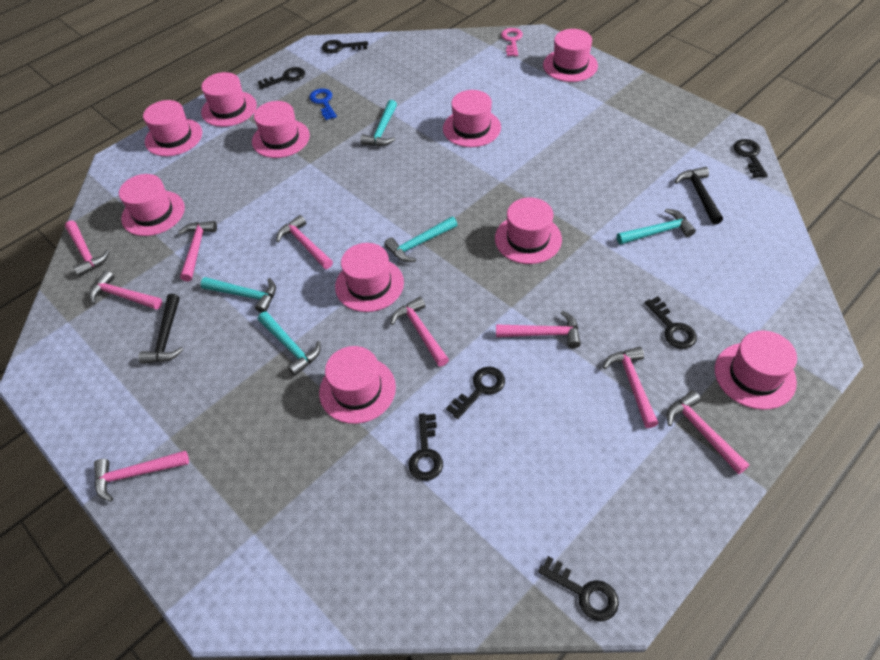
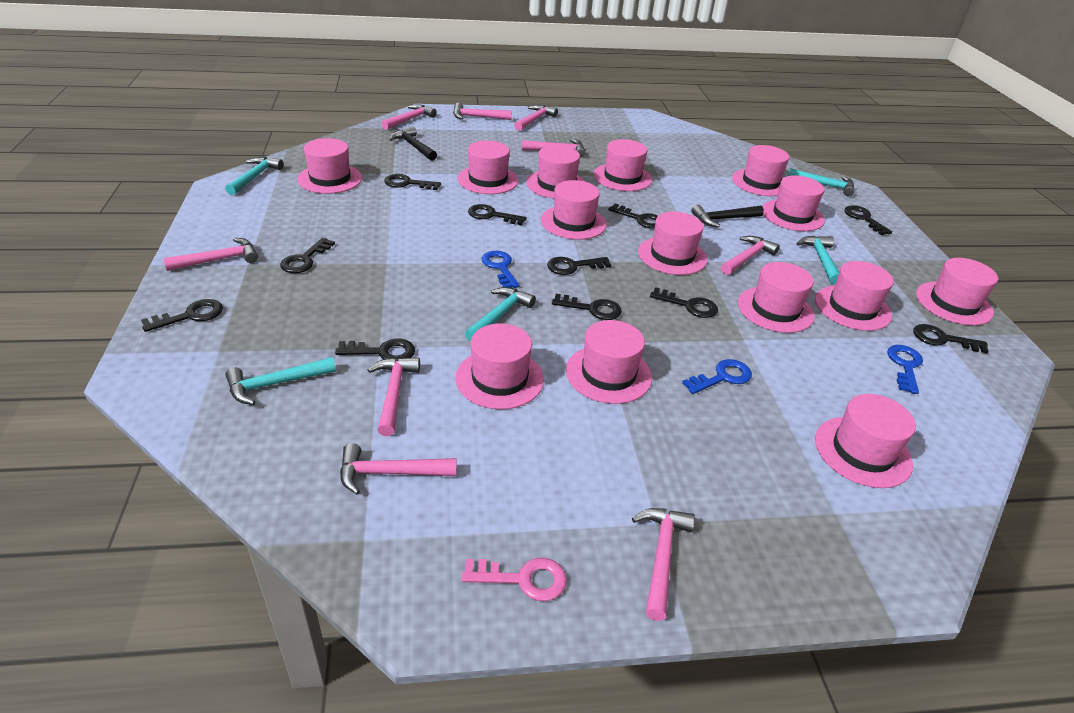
black key: [258,67,305,89] [322,40,368,54] [408,413,443,481] [446,366,505,419] [538,556,619,621] [645,296,697,349] [733,139,768,178] = 7 -> [141,299,223,332] [280,238,335,273] [335,339,415,361] [384,174,441,190] [468,204,527,225] [547,257,611,275] [552,294,622,320] [608,203,658,229] [650,287,718,318] [844,205,892,235] [913,324,989,353] = 11
blue key: [309,89,337,120] = 1 -> [482,251,520,288] [682,359,752,394] [887,345,923,394] = 3
pink hat: [119,174,185,236] [143,100,202,156] [201,72,257,127] [252,101,310,158] [319,346,396,424] [335,243,404,312] [443,90,501,147] [495,197,562,264] [543,29,598,82] [715,330,797,410] = 10 -> [297,138,362,194] [455,323,544,409] [458,140,519,194] [526,145,585,199] [541,180,607,240] [566,320,652,404] [593,139,652,191] [638,212,707,275] [732,145,789,196] [738,262,815,333] [762,175,825,231] [815,261,894,331] [815,394,916,488] [916,258,998,325] = 14

